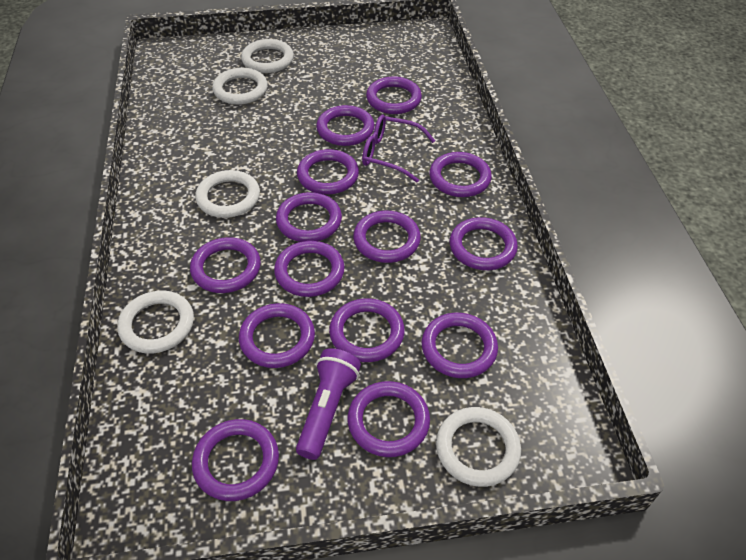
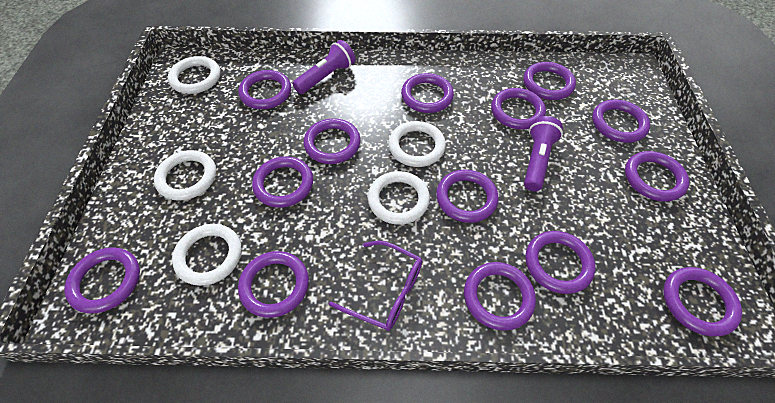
purple flashlight: [296,348,361,460] = 1 -> [293,40,356,94] [524,116,563,191] = 2

